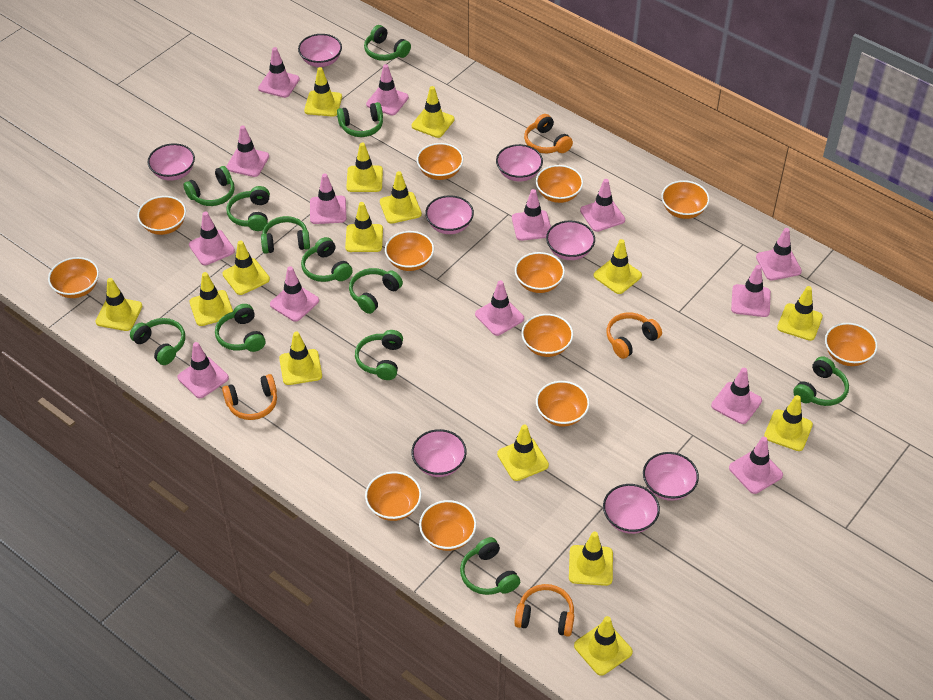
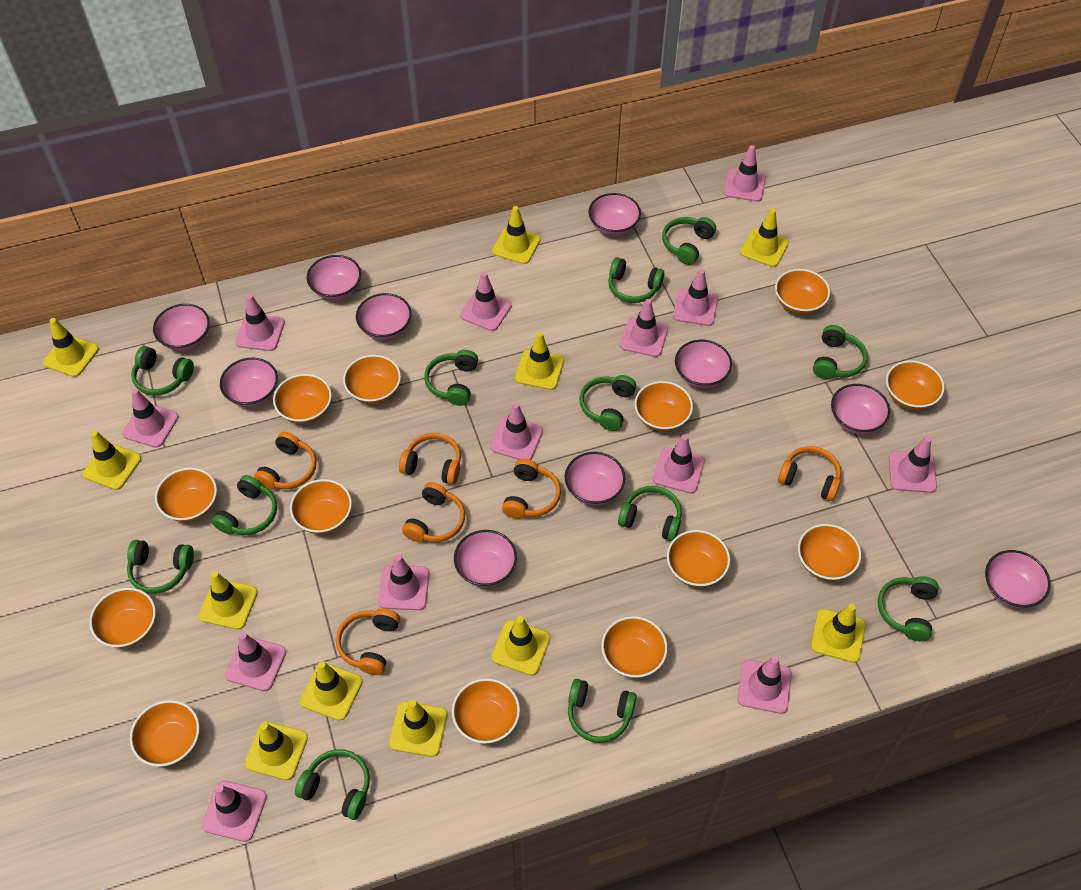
orange bowl: [48,257,99,298] [137,196,186,235] [365,471,421,521] [385,231,434,271] [417,143,464,180] [419,500,476,551] [515,252,565,293] [522,314,573,357] [536,165,583,203] [536,381,590,427] [661,180,710,219] [825,323,878,366] = 12 -> [89,588,156,648] [130,700,200,767] [155,468,217,522] [273,374,332,424] [290,479,352,534] [343,355,401,404] [452,678,520,744] [601,616,668,678] [635,381,693,432] [667,530,730,587] [775,269,830,315] [798,524,861,581] [886,360,945,410] = 13
orange headphones: [222,374,277,420] [514,584,574,637] [524,114,573,153] [606,312,662,359] = 4 -> [254,432,317,490] [336,608,400,675] [399,433,461,485] [402,482,465,542] [502,459,561,519] [778,446,841,501] = 6
pink bowl: [148,143,195,181] [298,34,342,67] [411,429,467,477] [425,195,474,234] [496,144,543,181] [546,220,595,260] [603,484,660,534] [643,452,699,501] = 8 -> [153,304,210,351] [220,358,278,407] [307,255,361,300] [356,293,412,340] [454,530,517,587] [565,452,625,505] [589,193,641,236] [675,340,732,388] [831,384,890,434] [985,550,1051,608] = 10
pink traffic cone: [177,342,229,398] [189,211,235,265] [226,125,269,177] [258,47,300,98] [270,266,319,322] [310,174,346,224] [366,64,409,115] [475,280,524,336] [512,189,551,241] [580,179,625,232] [711,368,762,424] [729,437,783,494] [731,265,771,317] [756,228,802,281] = 14 -> [122,389,179,448] [202,781,267,842] [225,632,286,691] [235,294,285,351] [378,554,429,610] [460,272,512,331] [490,402,543,460] [620,299,668,357] [653,434,705,493] [673,269,718,326] [724,145,766,202] [737,656,792,714] [889,436,937,493] = 13
yellow traffic cone: [95,278,142,331] [190,272,233,326] [222,240,270,295] [279,331,322,385] [304,67,342,117] [345,202,383,252] [346,142,383,192] [380,171,422,224] [412,86,455,138] [497,425,549,481] [569,532,613,586] [574,616,633,676] [594,239,642,294] [764,395,813,451] [777,286,823,341] = 15 -> [43,318,99,377] [83,430,141,490] [199,571,258,630] [245,721,308,780] [300,661,363,721] [389,700,447,757] [491,616,551,675] [492,206,540,264] [515,332,564,390] [740,208,789,267] [811,604,866,663] = 11

